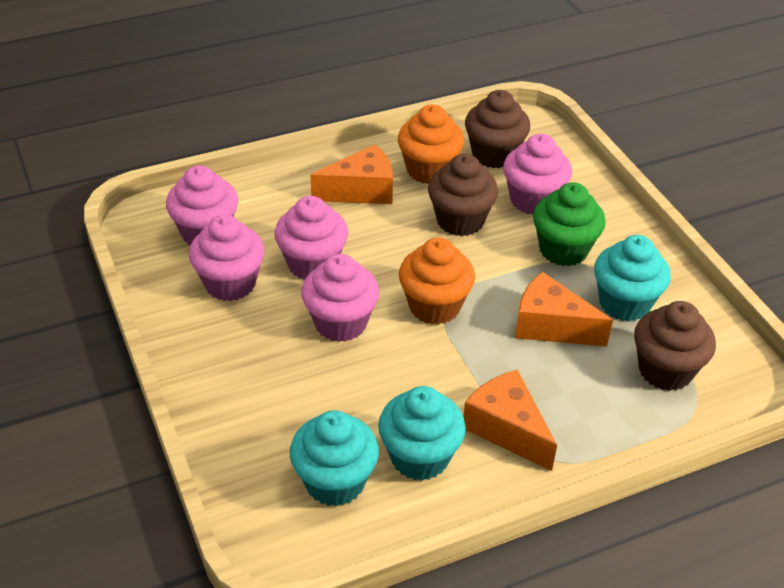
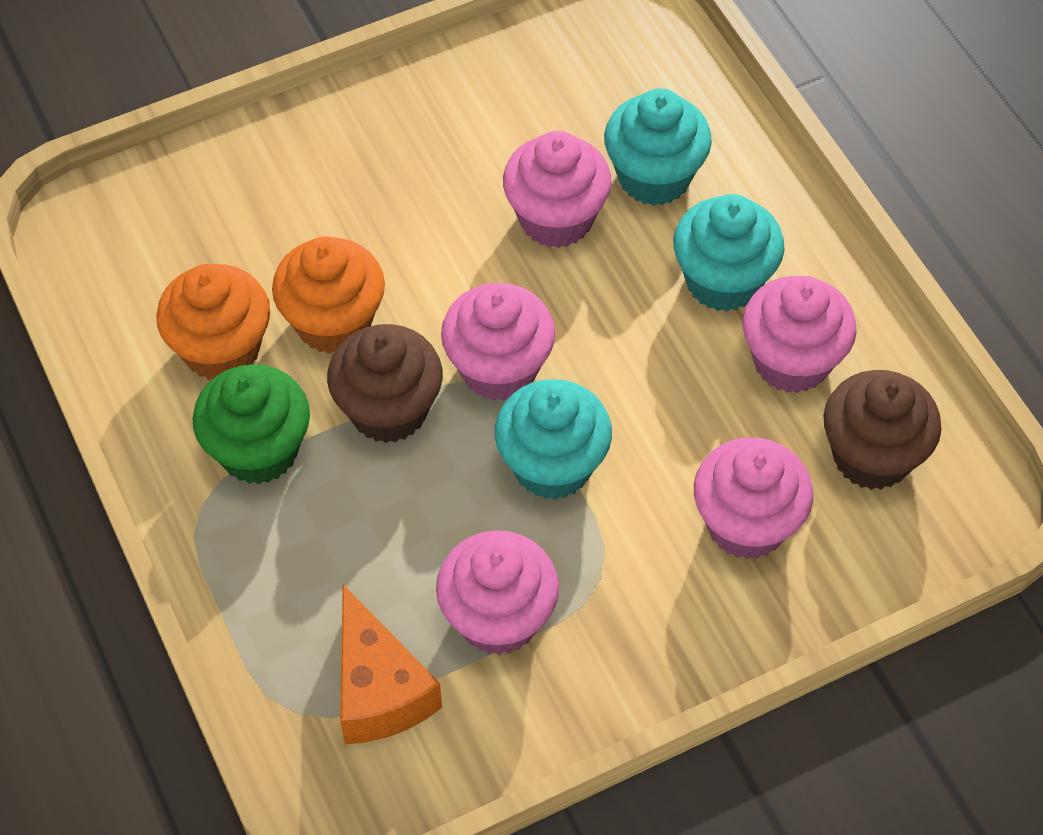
brown cupcake: [428,154,498,236] [465,90,530,168] [634,301,716,391] = 3 -> [327,324,443,443] [823,370,941,490] = 2
orange cheese: [310,144,393,204] [463,370,557,471] [515,271,613,347] = 3 -> [340,585,442,744] = 1

